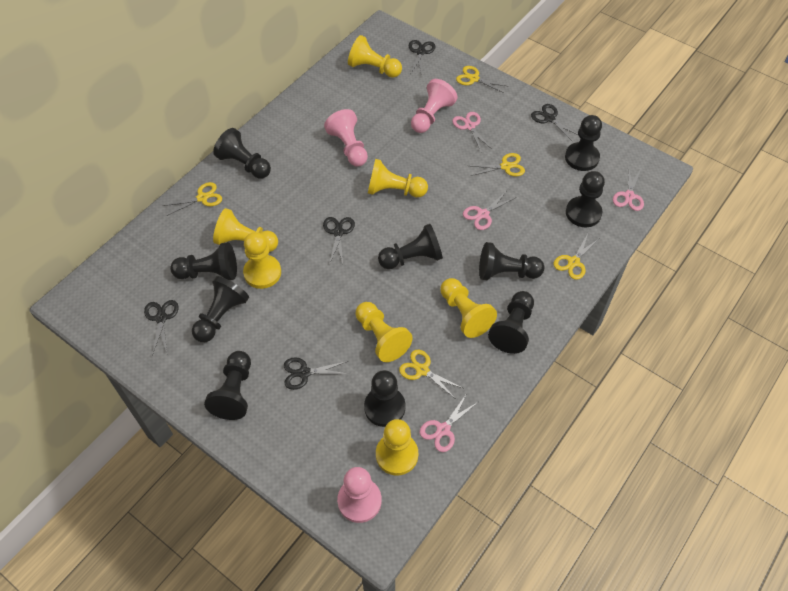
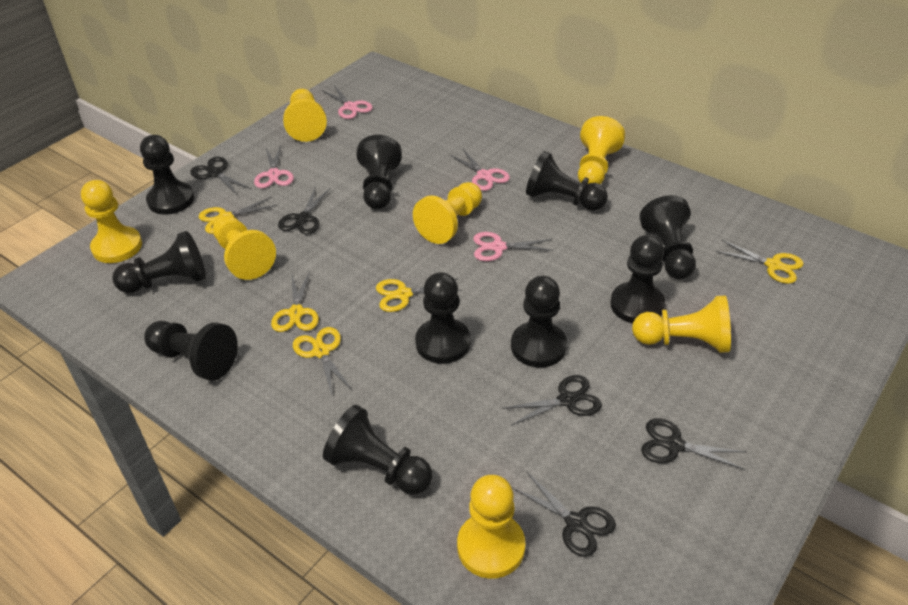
pink pawn: [324,109,368,167] [337,467,382,523] [411,79,457,133] = 3 -> none = 0

